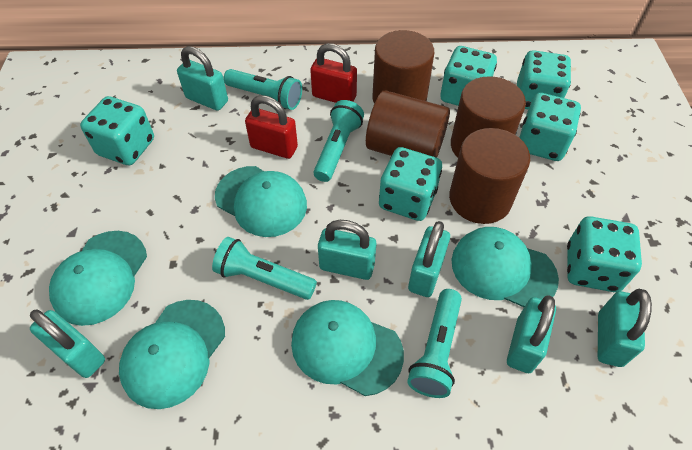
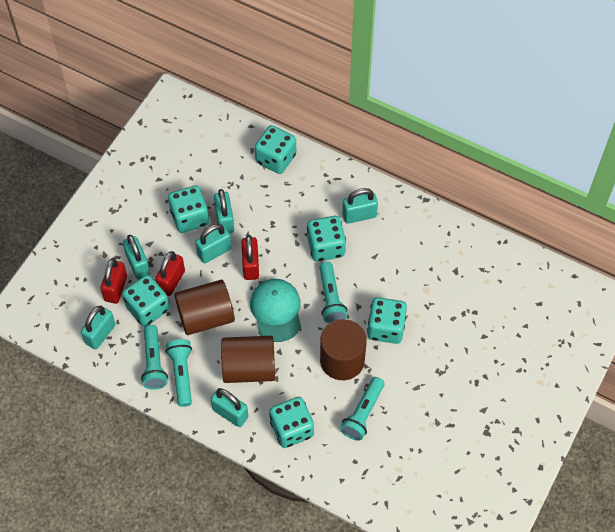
brown cylinder: [366,90,450,158] [372,30,434,104] [449,128,530,224] [451,76,526,158] = 4 -> [174,280,235,335] [221,336,275,383] [320,319,367,380] = 3
red padlock: [245,95,298,159] [310,43,357,103] = 2 -> [100,258,127,304] [155,251,185,296] [242,235,259,280] = 3
turquoise cap: [49,231,147,326] [119,300,225,409] [215,166,307,237] [291,300,404,396] [451,227,559,307] = 5 -> [250,279,301,342] = 1

